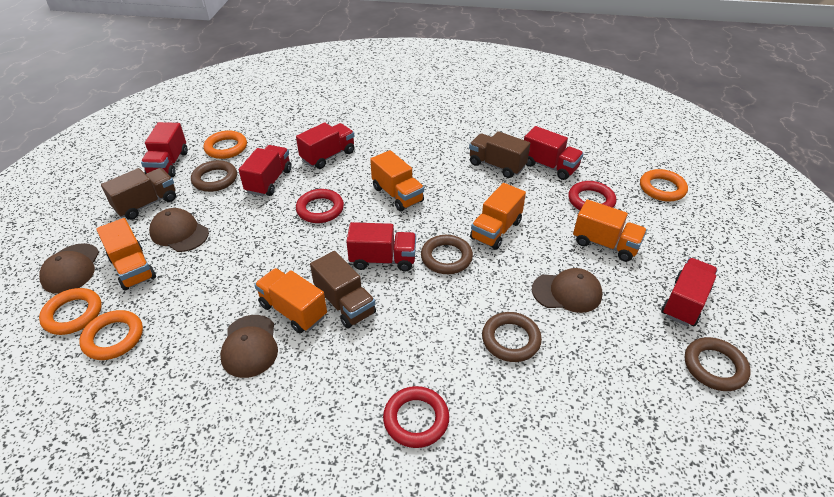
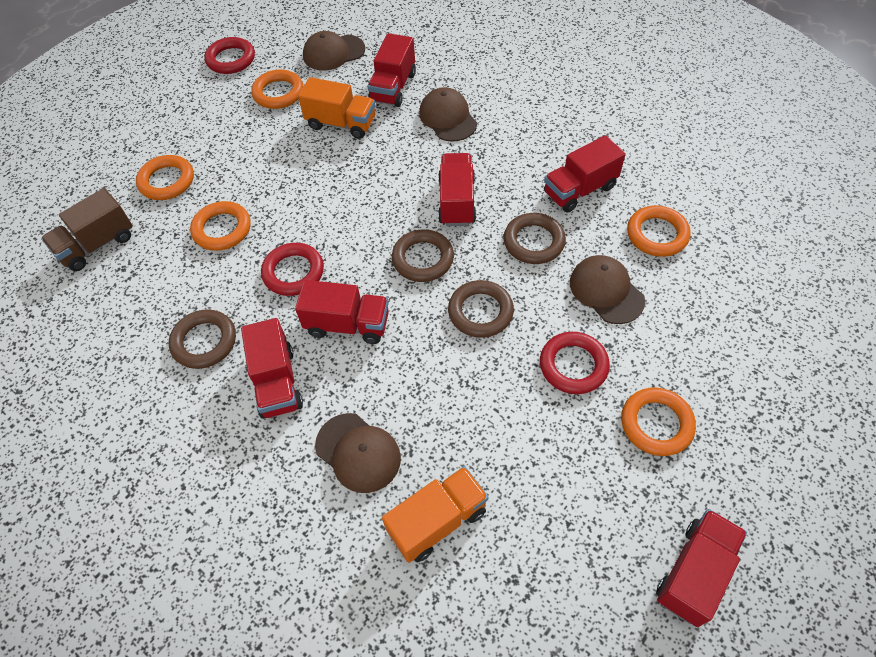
brown truck: [101,168,176,220] [310,251,376,329] [469,131,530,178] = 3 -> [41,188,133,271] = 1
orange ring: [39,288,102,335] [79,310,143,360] [203,131,247,159] [640,169,688,202] = 4 -> [136,155,194,200] [190,201,251,251] [251,70,303,109] [621,387,696,456] [627,206,691,257] = 5
orange truck: [96,218,156,291] [254,268,327,333] [370,150,424,211] [470,183,526,250] [573,200,647,262] = 5 -> [298,77,375,139] [382,466,488,563] = 2

